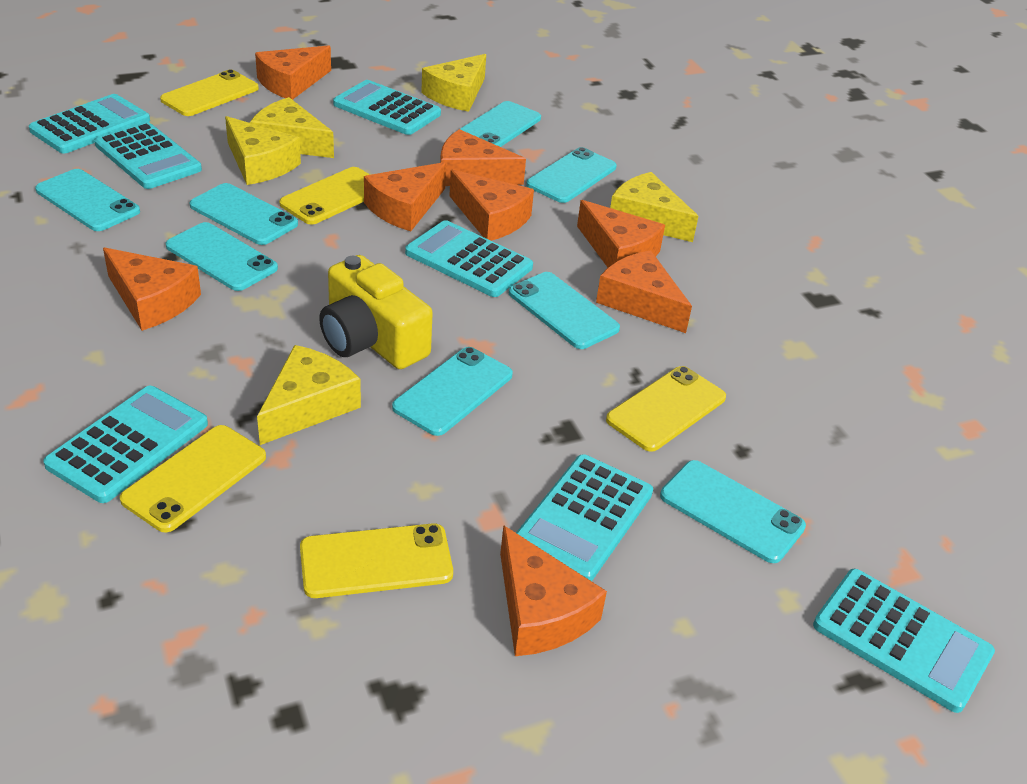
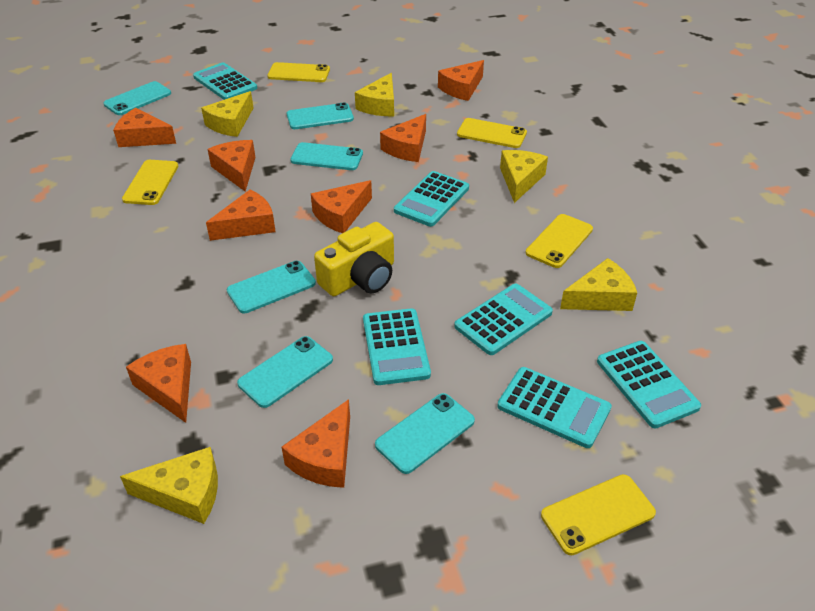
turquoise calculator: [29,94,150,153] [43,386,208,503] [94,122,202,189] [333,80,441,135] [405,220,533,297] [516,454,653,581] [813,569,995,713] = 7 -> [193,62,257,100] [363,308,431,385] [394,171,469,227] [454,284,553,355] [497,367,612,448] [597,341,701,429] = 6
turquoise phone: [35,169,140,231] [166,222,278,291] [189,183,298,245] [392,347,513,436] [457,101,541,147] [509,272,620,349] [526,147,617,203] [660,460,806,563] = 8 -> [103,81,171,115] [227,261,316,313] [237,336,333,408] [287,102,354,129] [290,142,363,170] [375,393,475,474] = 6

